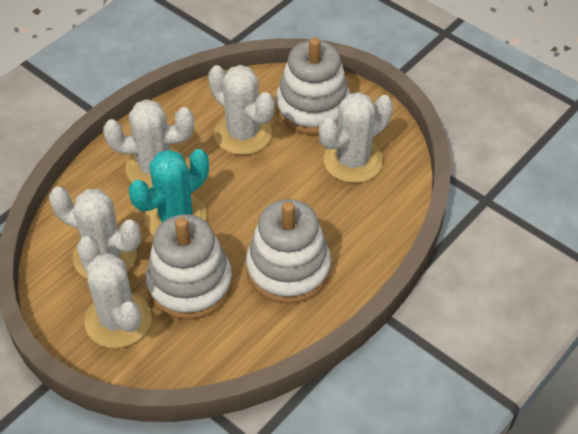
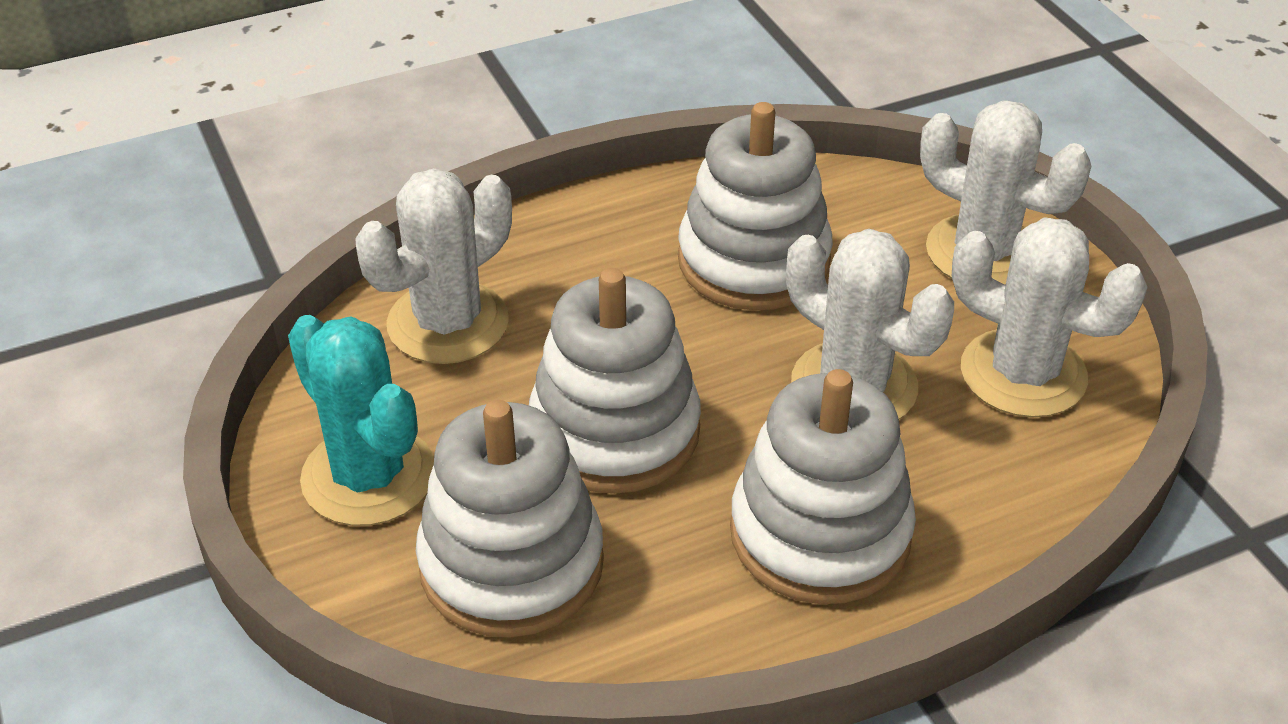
white cactus: [49,187,141,278] [77,236,152,348] [103,99,194,189] [208,65,275,155] [319,92,393,183] = 5 -> [355,168,512,364] [786,229,954,419] [920,101,1091,285] [952,217,1147,418] = 4
white stacking toy: [146,214,233,320] [246,199,331,304] [276,37,350,135] = 3 -> [416,400,604,638] [529,268,701,494] [678,102,833,310] [730,369,916,604] = 4

